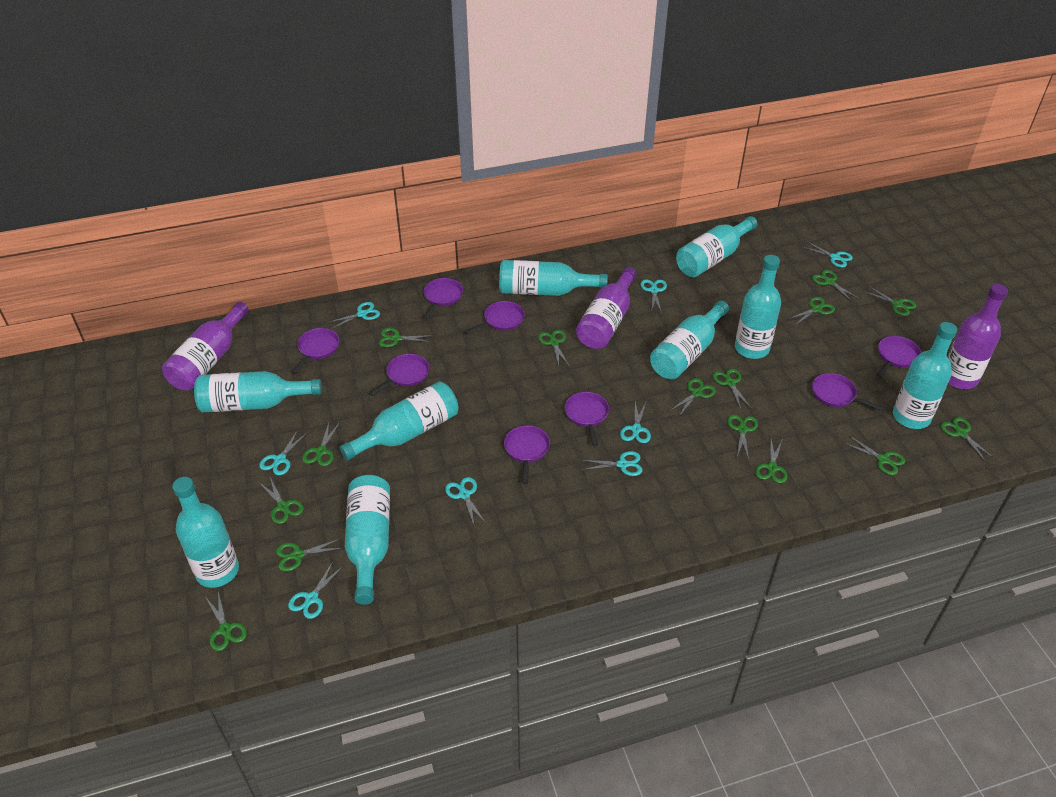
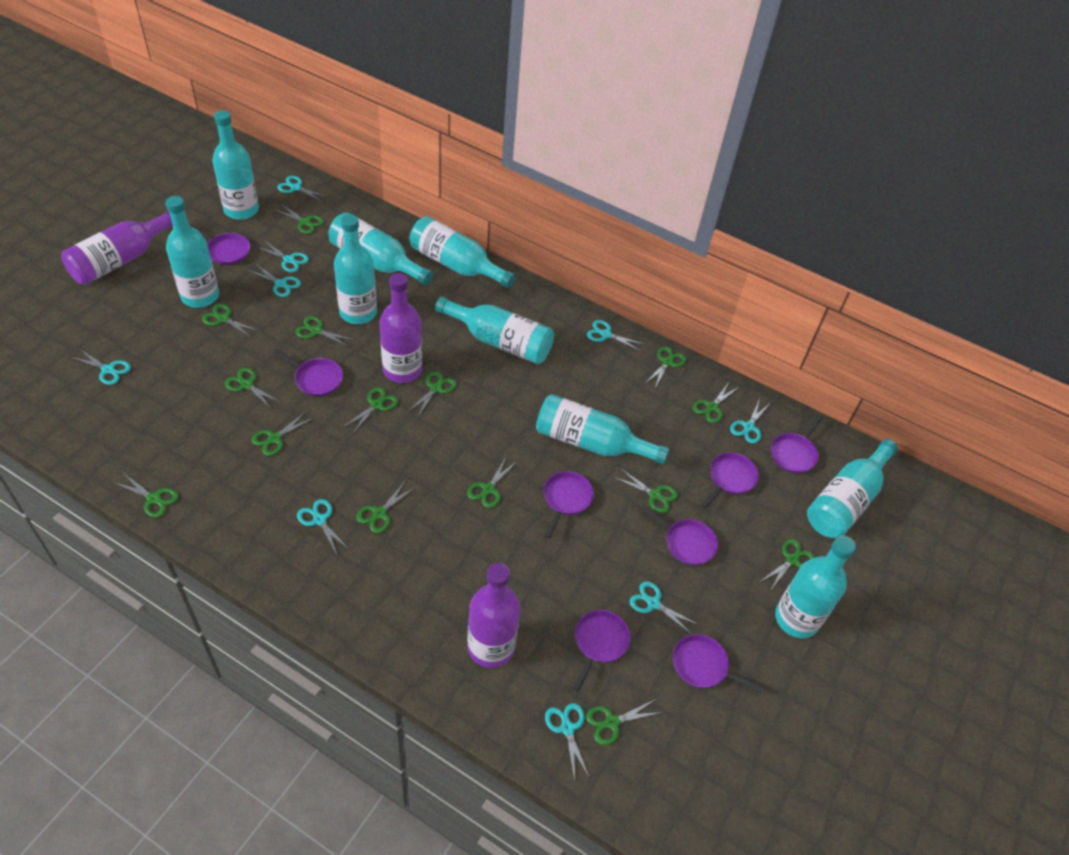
turquoise scissors: [259,430,308,475] [288,562,344,619] [327,302,380,329] [445,477,486,525] [582,451,642,476] [620,401,651,443] [640,279,667,313] [803,242,853,268] = 8 -> [71,349,131,385] [248,264,301,297] [257,241,309,272] [277,176,328,202] [297,499,350,555] [545,703,590,781] [587,320,644,351] [630,581,699,634] [730,399,769,444] = 9

